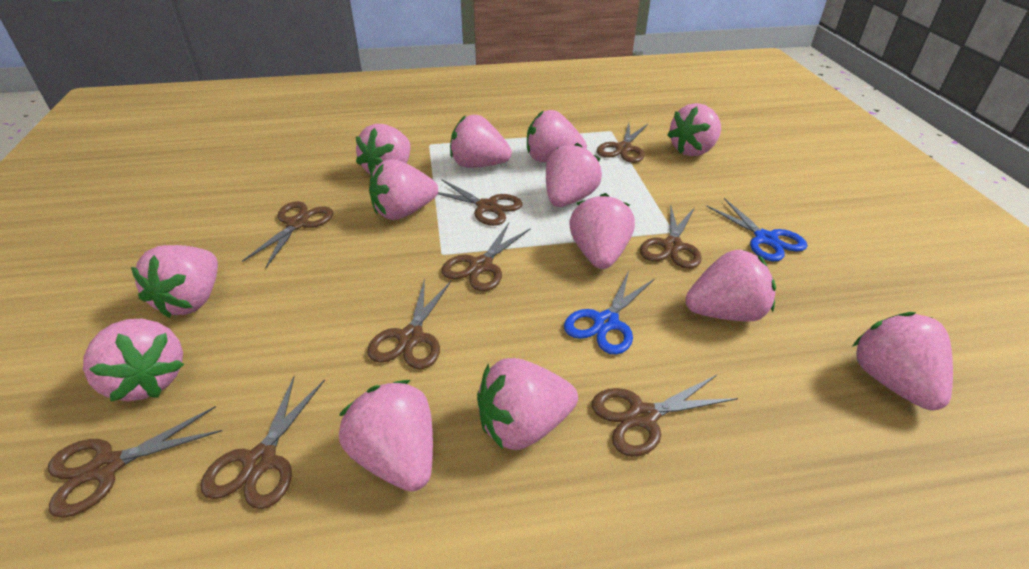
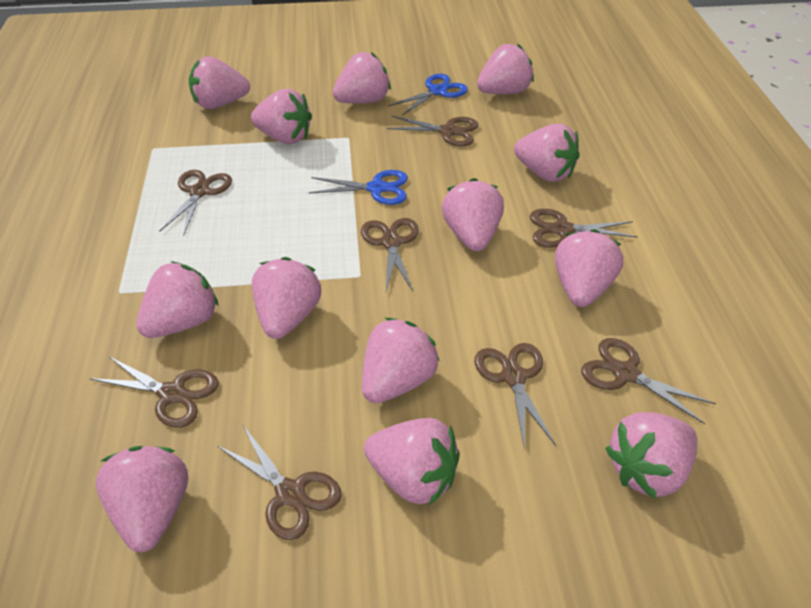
brown scissors: [48,406,222,518] [201,376,325,509] [242,201,333,268] [367,278,451,369] [438,179,523,226] [442,223,531,291] [592,375,738,457] [597,123,648,163] [640,204,702,269] = 9 -> [89,356,219,428] [159,170,232,236] [217,425,342,540] [361,218,419,291] [386,115,478,146] [474,343,556,450] [530,209,638,248] [581,338,716,424] = 8

